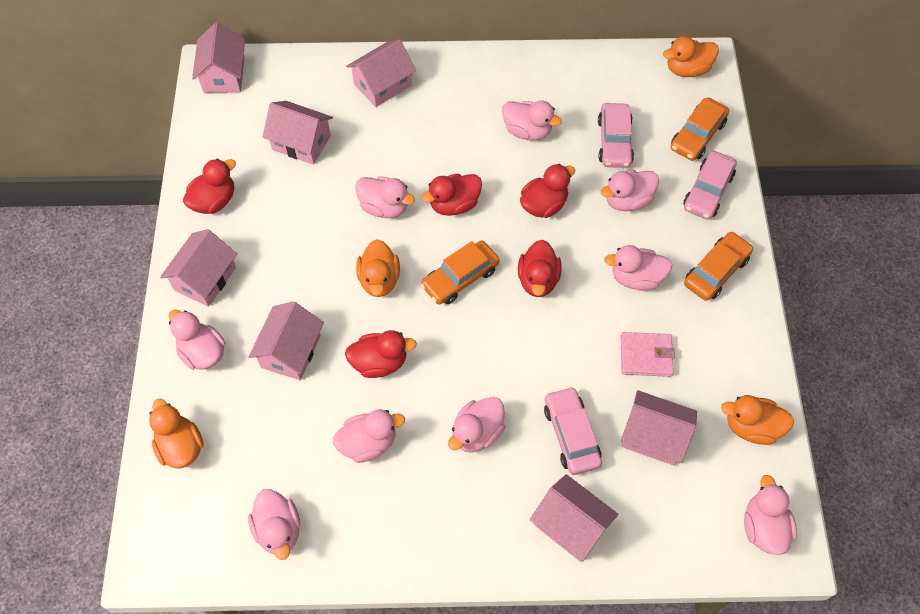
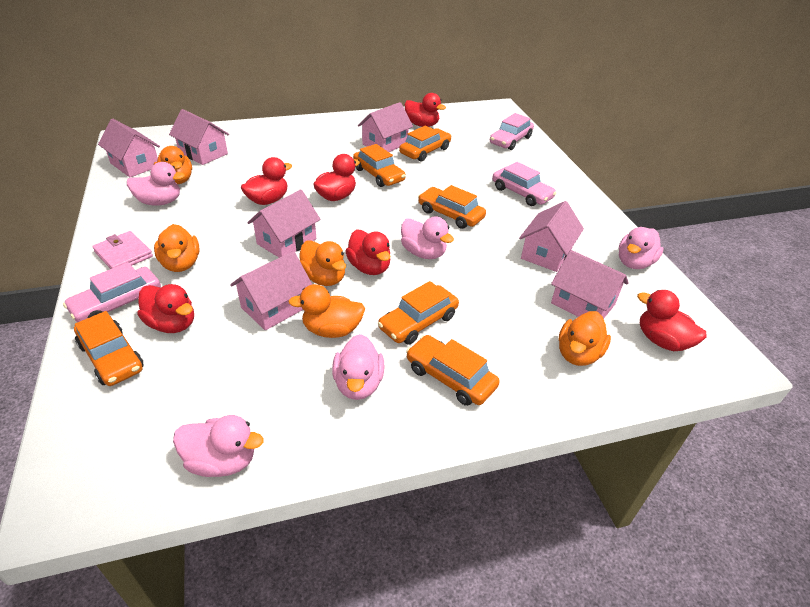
orange car: [421,240,500,305] [671,97,729,161] [684,231,753,301] = 3 -> [74,311,144,386] [353,144,406,187] [378,281,459,345] [399,126,451,162] [406,335,500,406] [418,185,486,229] = 6
orange duck: [149,399,203,468] [356,239,400,297] [663,36,719,77] [721,395,794,445] = 4 -> [154,146,192,184] [154,224,199,272] [288,284,365,338] [299,241,346,286] [559,311,611,366] = 5
pink duck: [169,310,226,370] [248,489,300,560] [333,409,405,463] [355,176,415,218] [448,397,505,453] [502,101,562,141] [601,170,659,211] [604,245,672,291] [744,475,797,555] = 9 -> [127,162,185,206] [173,415,264,477] [332,334,385,400] [401,216,454,259] [619,227,664,269] = 5
red duck: [183,158,236,214] [345,330,417,378] [421,174,482,216] [518,240,561,297] [520,164,576,218] = 5 -> [137,284,194,333] [241,157,292,205] [313,154,360,201] [345,229,391,275] [405,93,446,127] [637,290,707,351] = 6

